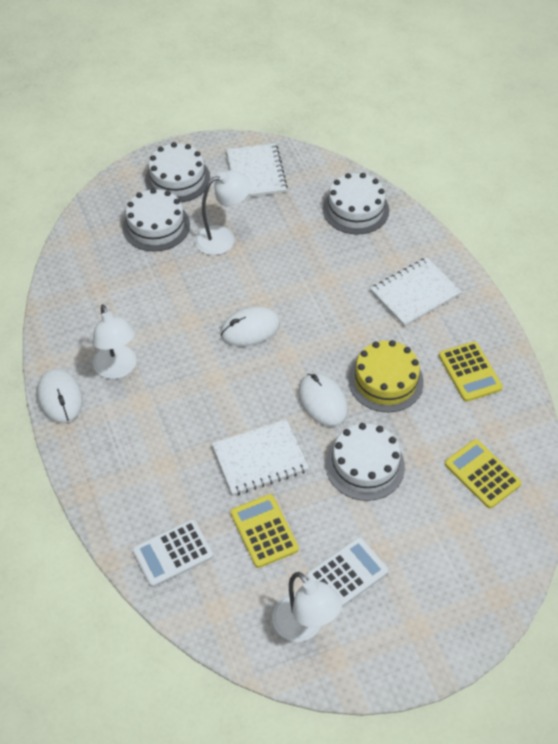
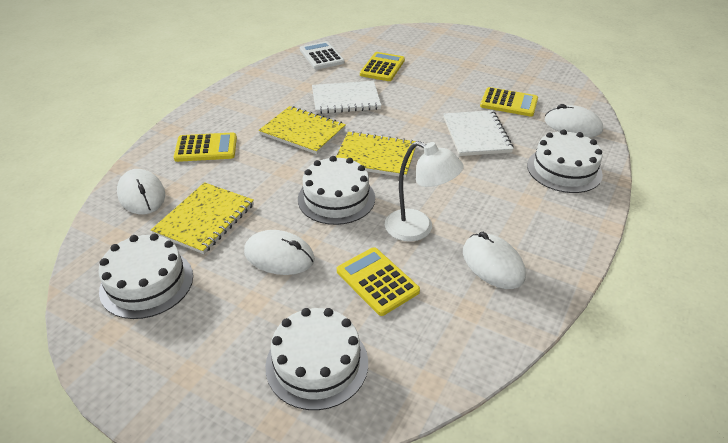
white calculator: [132,519,214,587] [307,537,389,607] = 2 -> [300,41,345,69] = 1
white lamp: [93,304,136,379] [195,170,251,255] [272,572,342,642] = 3 -> [385,141,464,242] = 1
white mouse: [37,369,83,423] [220,306,280,346] [298,373,348,427] = 3 -> [117,169,165,214] [244,230,315,275] [463,232,526,289] [545,104,603,137] = 4
white notebook: [212,419,309,496] [226,143,288,197] [370,257,462,327] = 3 -> [312,81,382,114] [444,110,514,156] = 2
yellow cake: [348,340,424,412] = 1 -> none = 0
yellow calculator: [231,494,299,568] [439,341,503,402] [445,439,521,509] = 3 -> [174,132,237,162] [337,247,420,316] [360,52,405,81] [480,87,538,116] = 4
yellow notebook: none = 0 -> [151,182,254,254] [259,106,346,154] [336,131,416,178] = 3

